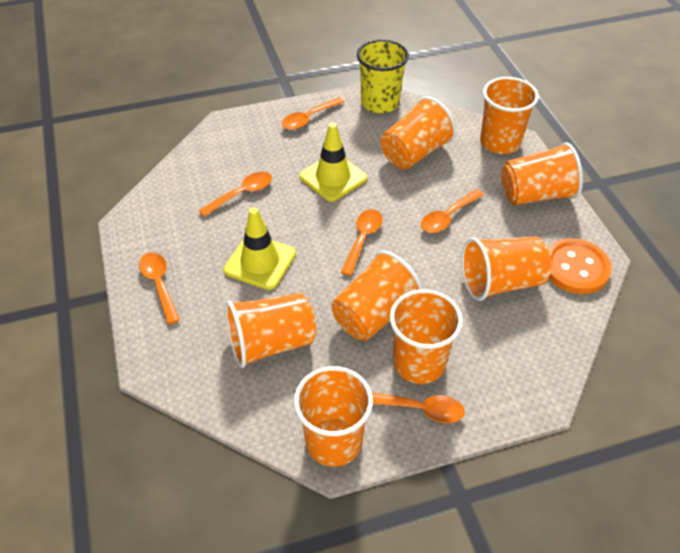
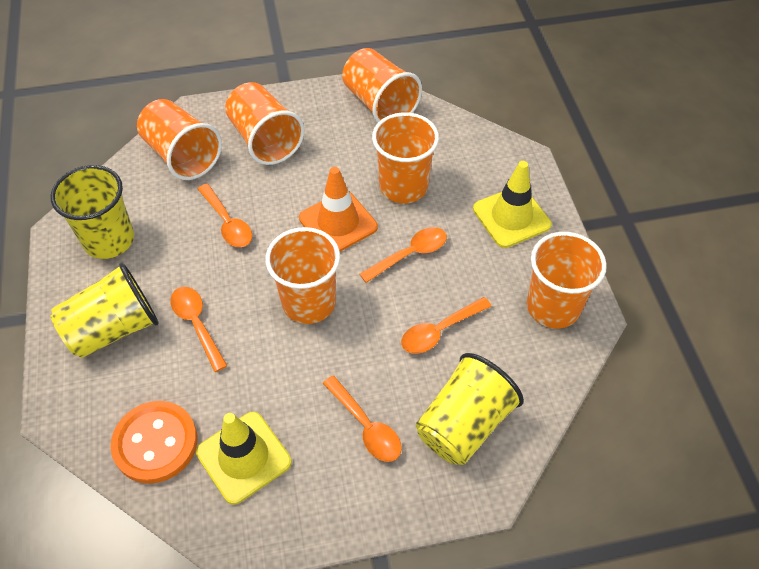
orange cup: [225,293,316,368] [294,366,373,467] [331,250,423,341] [380,97,456,169] [390,289,463,384] [461,236,552,301] [480,77,539,154] [501,143,583,205] = 8 -> [137,99,222,180] [225,82,305,165] [265,227,340,324] [342,48,422,123] [372,112,439,203] [527,232,607,329] = 6
orange spoon: [139,252,180,324] [199,172,272,217] [282,97,344,130] [341,209,383,276] [372,393,465,423] [421,189,484,233] = 6 -> [170,287,227,372] [198,184,252,247] [323,375,402,462] [360,227,447,283] [401,297,492,354] = 5
orange traffic cone: none = 0 -> [299,167,378,252] = 1
yellow cup: [357,39,409,113] = 1 -> [50,263,159,358] [51,165,134,259] [416,353,524,465] = 3

